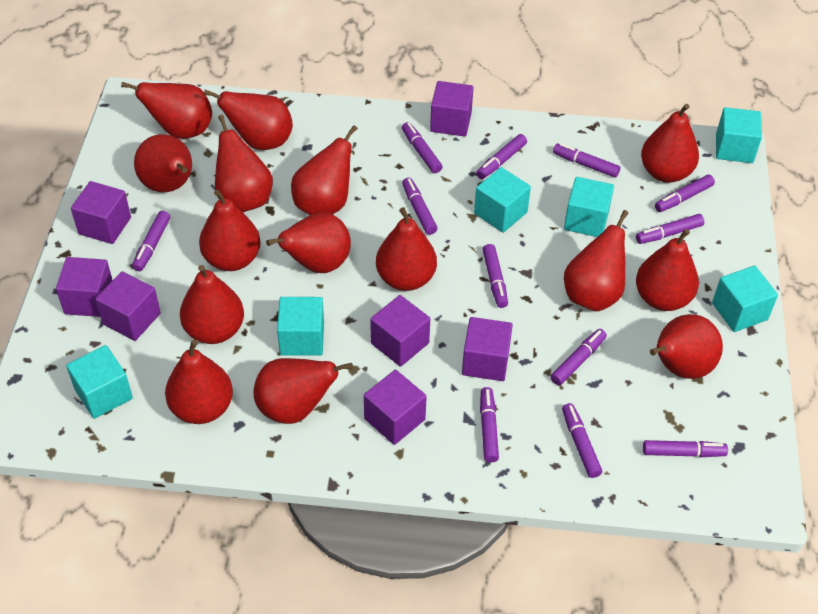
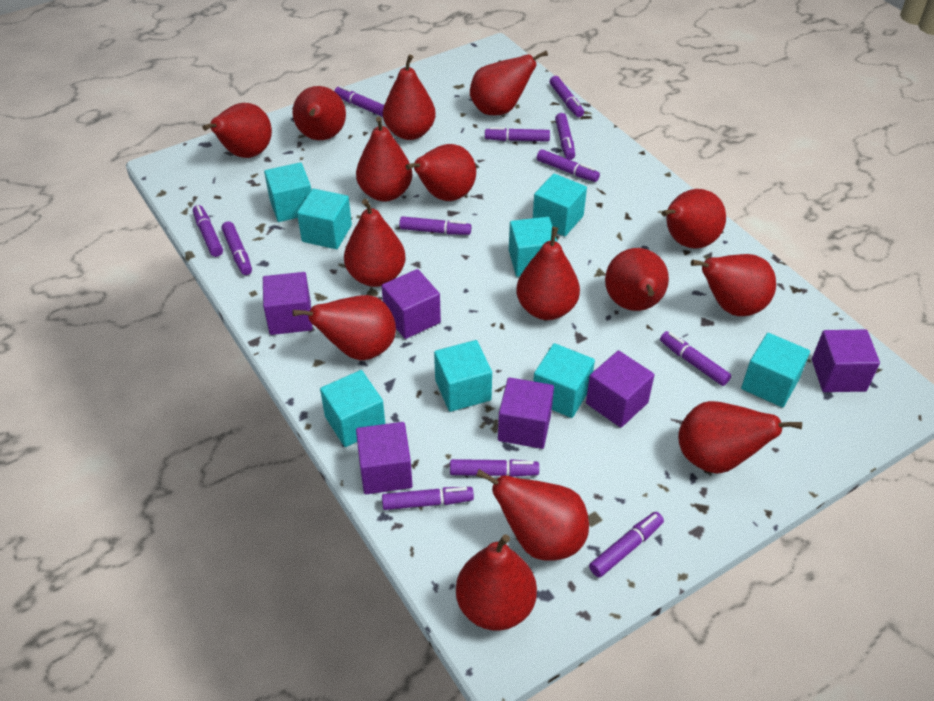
purple cube: [56,257,113,317] [71,181,131,244] [95,271,161,341] [364,370,427,445] [370,295,430,367] [430,81,474,137] [462,317,513,381] = 7 -> [263,272,312,335] [356,422,413,494] [382,269,441,339] [498,377,554,449] [586,350,654,428] [812,329,880,392] = 6
turquoise cube: [66,345,133,419] [277,297,324,356] [474,167,531,233] [564,177,614,237] [712,265,778,332] [716,107,762,163] = 6 -> [264,162,311,222] [297,189,352,249] [320,370,385,447] [434,340,492,412] [509,217,557,277] [533,174,587,236] [533,343,595,418] [741,333,810,407] = 8

